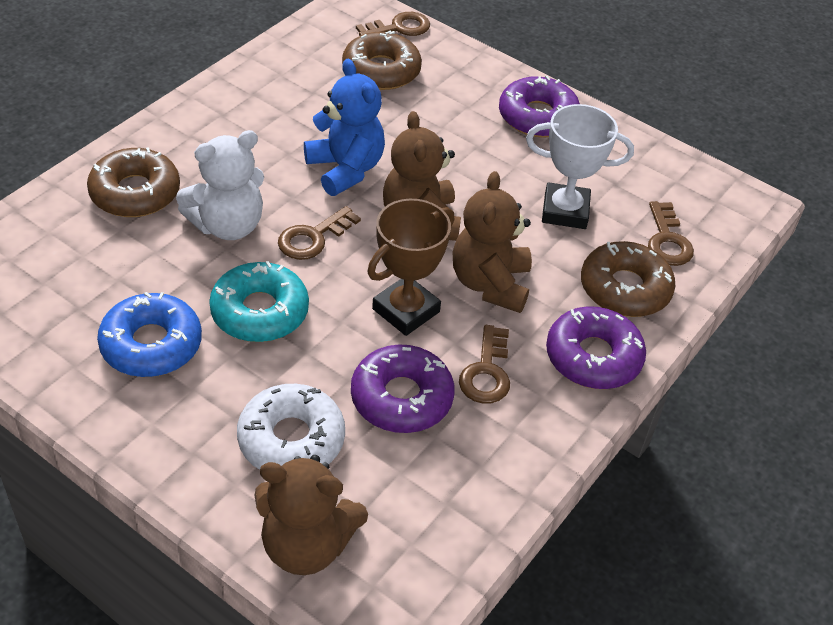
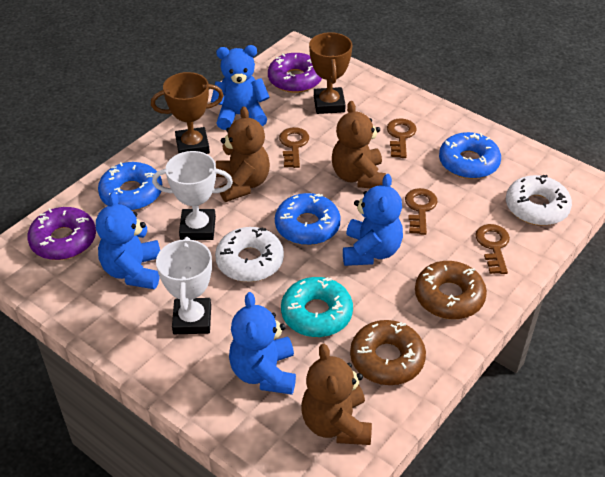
blue donut: [97,292,202,377] = 1 -> [98,162,162,211] [275,193,341,245] [439,132,501,179] = 3
blue teddy bear: [304,59,385,196] = 1 -> [96,192,160,289] [211,45,270,130] [229,292,296,395] [343,174,403,266] = 4
brown donut: [87,147,180,217] [342,31,422,90] [581,241,676,317] = 3 -> [350,320,426,385] [415,261,487,319] = 2
brown trophy: [367,199,454,336] = 1 -> [151,72,224,154] [309,32,352,114] = 2
purple donut: [351,344,455,433] [499,76,580,138] [546,306,646,389] = 3 -> [27,207,96,260] [268,53,322,93] = 2
white donut: [237,384,345,470] = 1 -> [215,227,284,282] [506,175,572,226] = 2
white teddy bear: [176,130,264,240] = 1 -> none = 0
white trophy: [526,104,634,229] = 1 -> [152,151,233,240] [156,237,212,334] = 2

